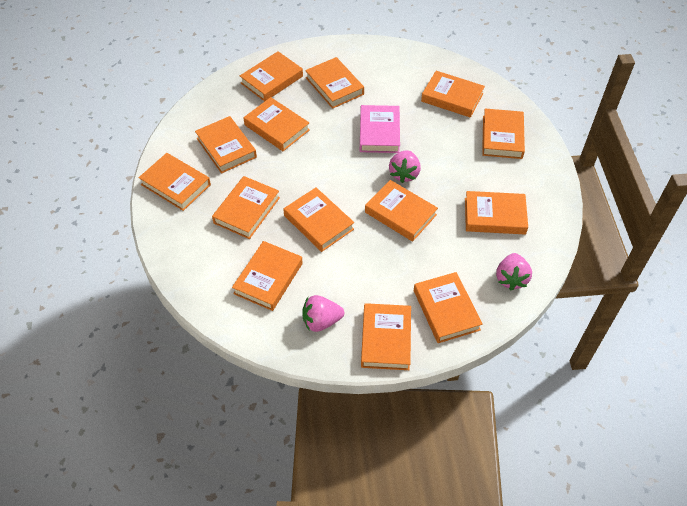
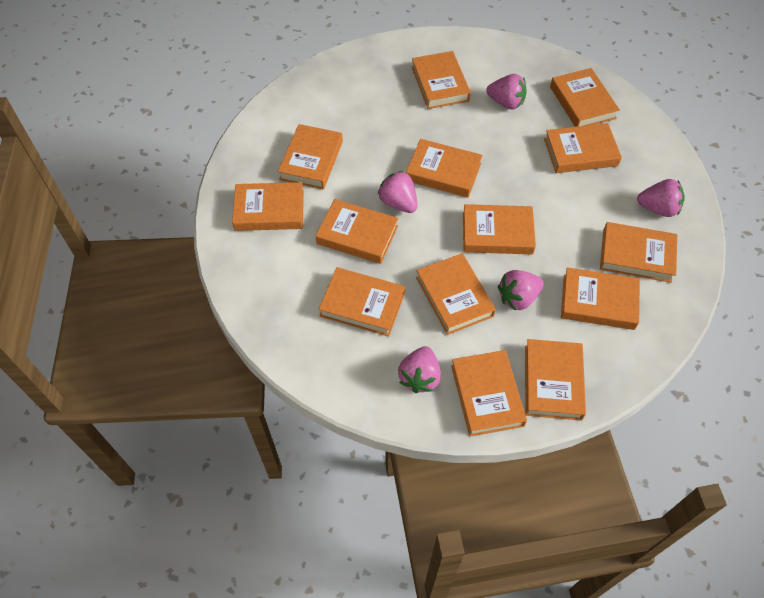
pink book: [360,105,400,153] = 1 -> none = 0
pink strawberry: [302,295,344,332] [389,150,421,183] [496,253,532,290] = 3 -> [378,171,418,213] [398,346,441,393] [486,74,527,110] [498,270,544,311] [637,179,685,217] = 5

